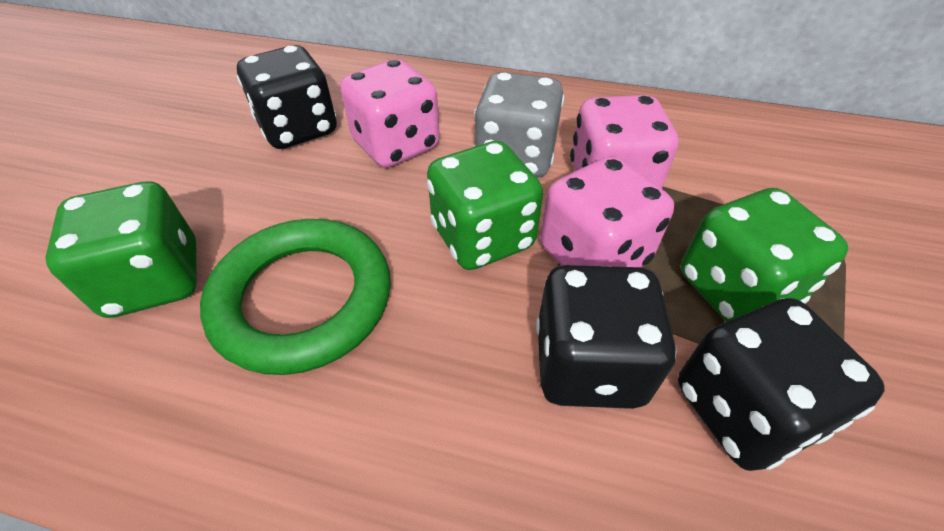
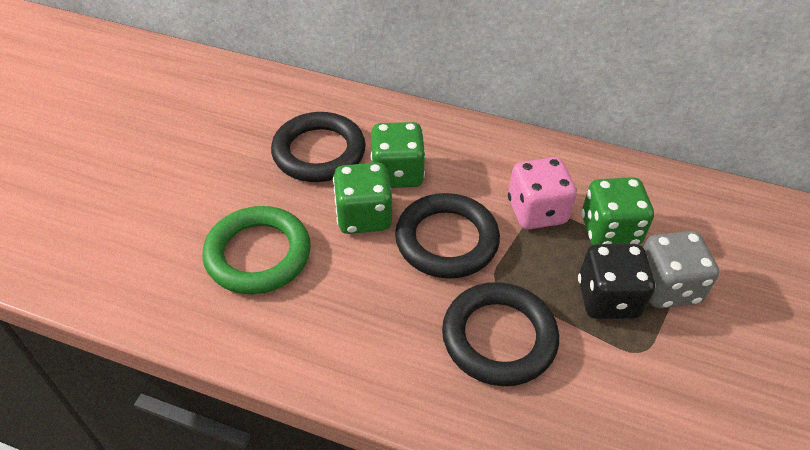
black dice: [237,45,337,149] [536,265,677,409] [678,298,885,471] = 3 -> [578,244,656,319] = 1
black ring: none = 0 -> [271,112,366,182] [395,193,500,279] [442,282,559,386] = 3
pink dice: [340,59,440,168] [541,156,674,267] [570,95,679,189] = 3 -> [508,157,577,229] = 1

